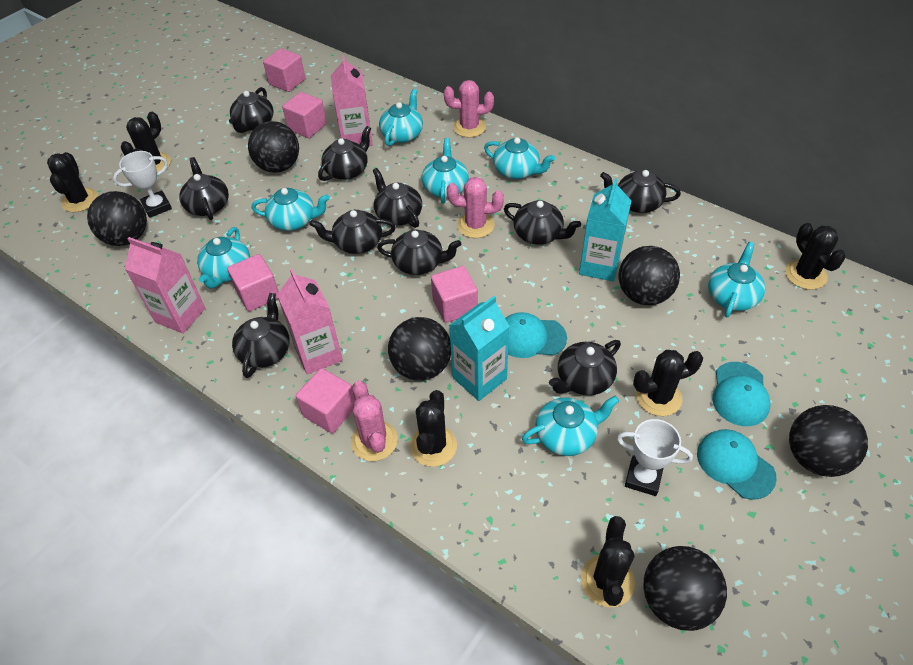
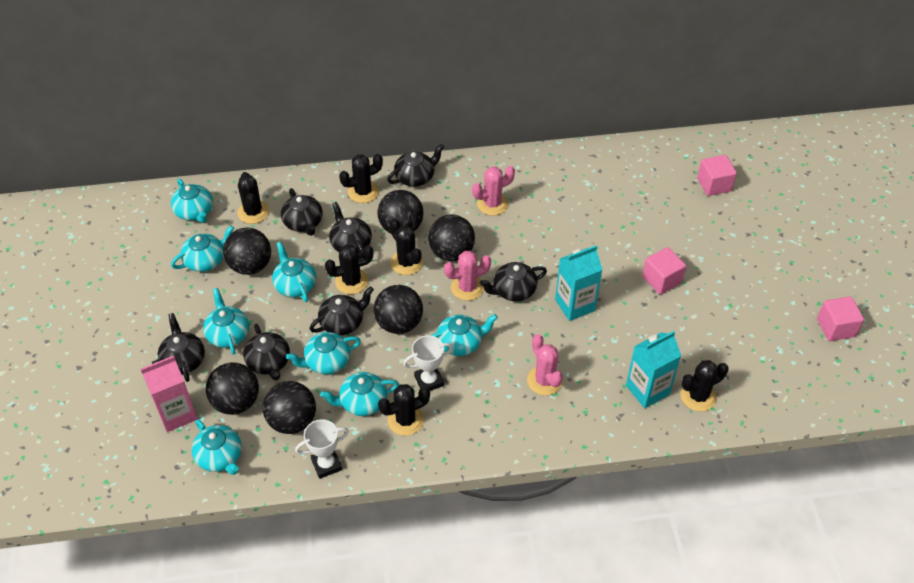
black teapot: [179,157,229,220] [229,87,274,133] [232,293,290,378] [310,210,396,254] [318,126,371,181] [373,168,422,228] [377,230,461,275] [504,200,581,245] [549,340,621,395] [600,170,681,213] = 10 -> [158,313,205,382] [243,324,290,380] [281,188,323,236] [310,286,374,335] [329,202,372,256] [387,144,444,187] [480,262,547,301] = 7
pink carton: [125,237,205,334] [277,269,343,375] [331,55,373,146] = 3 -> [141,356,198,432] = 1
pink cube: [227,254,279,311] [263,48,305,92] [282,92,327,138] [296,368,355,434] [431,266,478,323] = 5 -> [642,247,686,294] [697,155,737,196] [817,296,864,341] = 3
turquoise cap: [505,312,567,358] [697,429,777,500] [712,362,771,426] = 3 -> none = 0
turquoise teapot: [197,227,250,289] [251,188,329,231] [379,89,423,146] [422,138,469,204] [484,137,555,179] [522,396,619,456] [708,242,765,317] = 7 -> [171,179,213,223] [171,226,234,272] [192,419,242,475] [203,288,249,355] [272,242,316,302] [286,332,361,374] [320,372,399,416] [431,314,498,356] = 8

